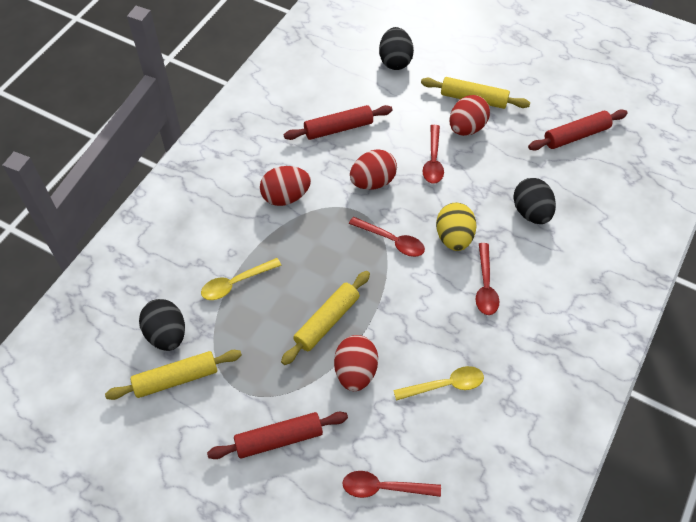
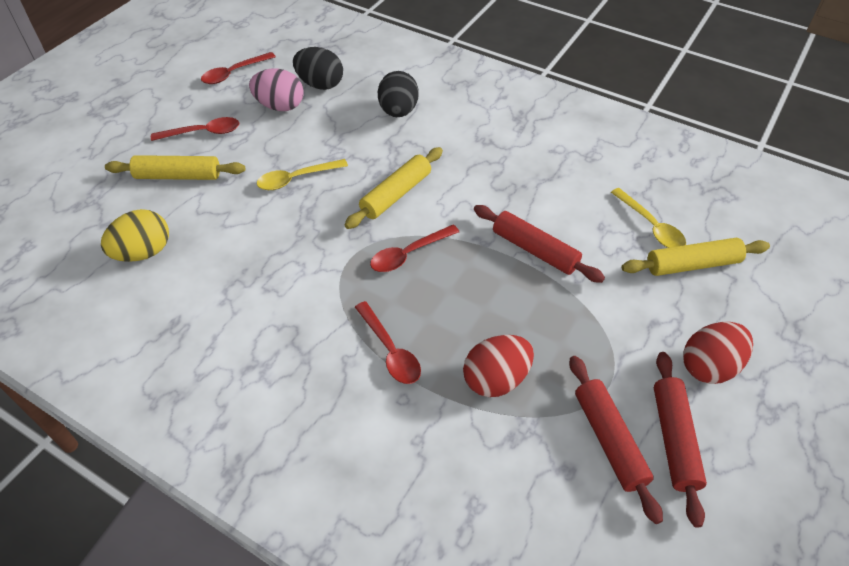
black egg: [139,299,185,351] [379,27,414,70] [513,178,556,224] = 3 -> [293,47,343,90] [378,71,419,117] = 2
pink egg: none = 0 -> [249,68,304,111] = 1
red egg: [260,166,311,206] [334,335,378,391] [350,149,397,190] [450,95,490,136] = 4 -> [463,335,534,397] [683,322,753,384] = 2

